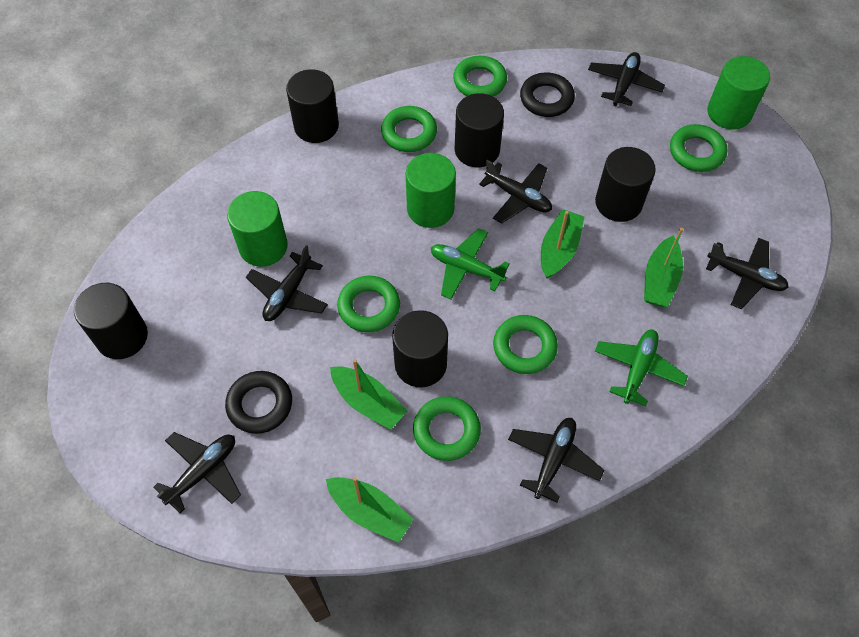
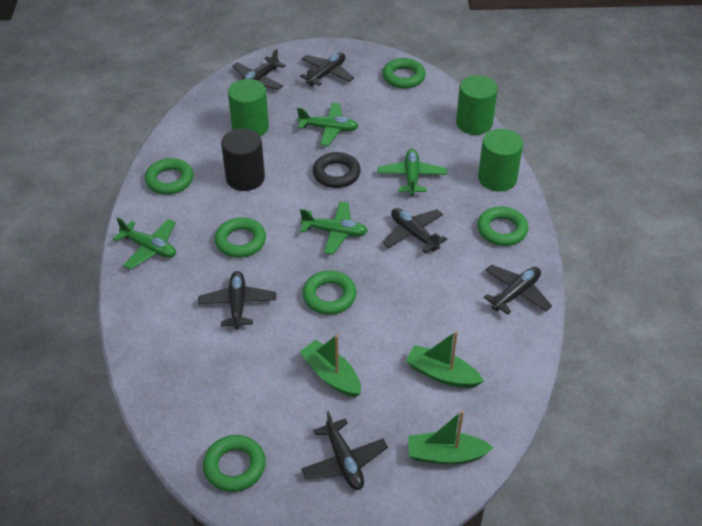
black cylinder: [74,283,148,359] [286,69,339,143] [392,310,448,387] [455,93,504,167] [595,147,656,222] = 5 -> [221,128,265,191] = 1
black ring: [225,371,292,434] [520,72,575,117] = 2 -> [313,152,361,188] = 1
green boat: [326,477,414,543] [330,359,407,430] [541,209,584,279] [644,228,683,307] = 4 -> [299,334,361,397] [406,331,484,388] [408,411,494,465] = 3
green plane: [431,228,510,299] [595,329,688,406] = 2 -> [113,217,176,269] [297,103,358,146] [300,202,368,255] [378,149,447,196] = 4

